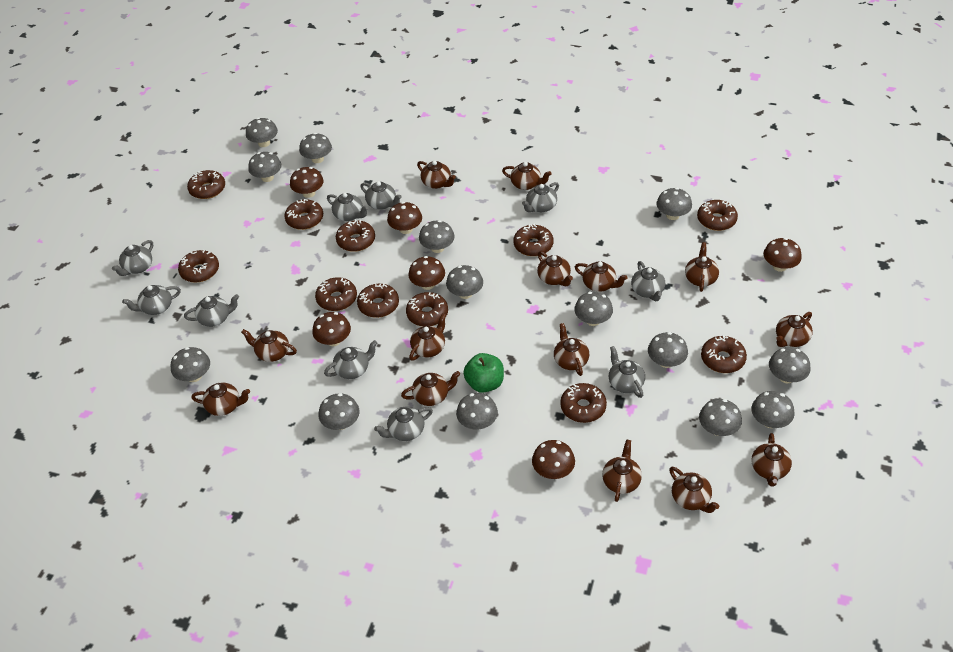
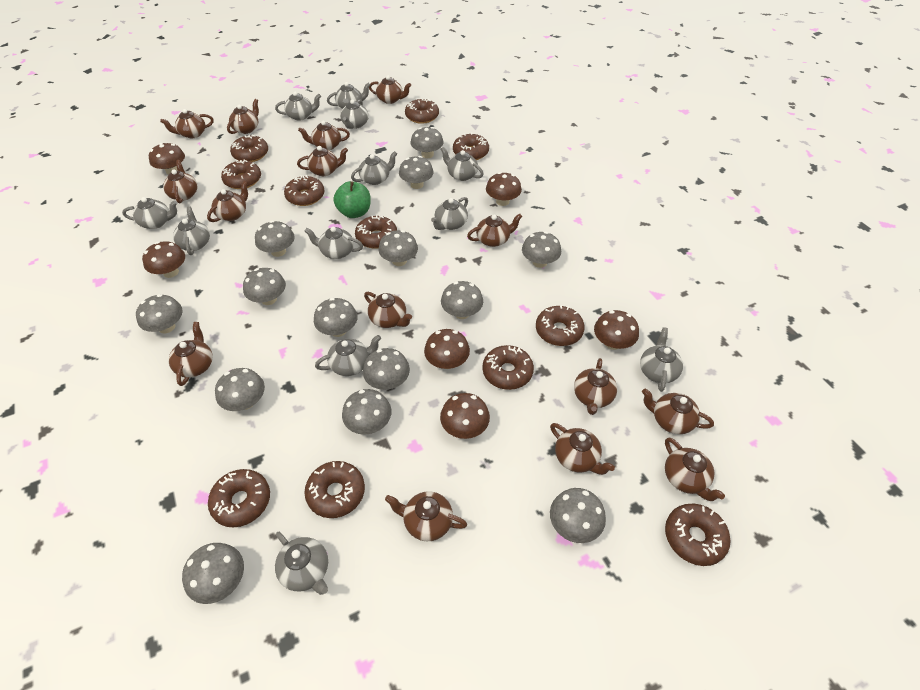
brown teapot: [191,382,250,416] [241,329,297,362] [401,371,460,406] [409,313,446,361] [417,160,456,189] [502,162,552,190] [537,251,573,286] [554,323,589,376] [575,261,628,292] [602,439,642,502] [669,467,719,513] [685,242,719,292] [751,433,792,487] [776,312,813,347] = 14 -> [160,109,214,138] [163,160,197,203] [169,322,213,386] [207,181,248,222] [227,99,259,134] [297,146,348,176] [298,121,350,150] [364,292,412,328] [369,75,411,104] [385,491,467,541] [467,214,522,247] [550,423,615,475] [574,358,617,415] [642,388,714,434] [665,438,725,501] = 15
grey teapot: [112,240,153,276] [122,285,181,315] [184,294,239,327] [324,340,377,379] [327,193,369,221] [360,181,402,210] [374,407,433,441] [522,182,559,212] [609,346,645,398] [631,261,665,301] = 10 -> [122,197,177,229] [173,206,210,255] [275,92,321,121] [275,532,328,595] [305,227,363,259] [315,335,381,376] [327,82,370,109] [340,99,369,129] [351,151,397,185] [431,197,468,230] [440,147,484,181] [640,327,683,392] = 12

